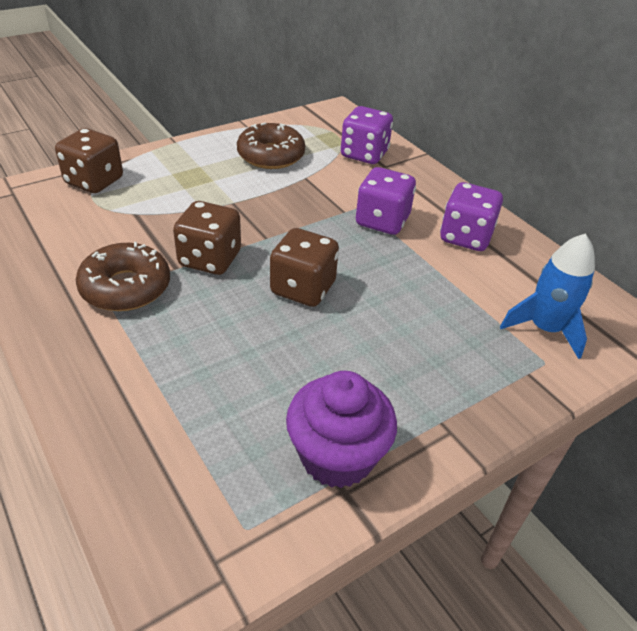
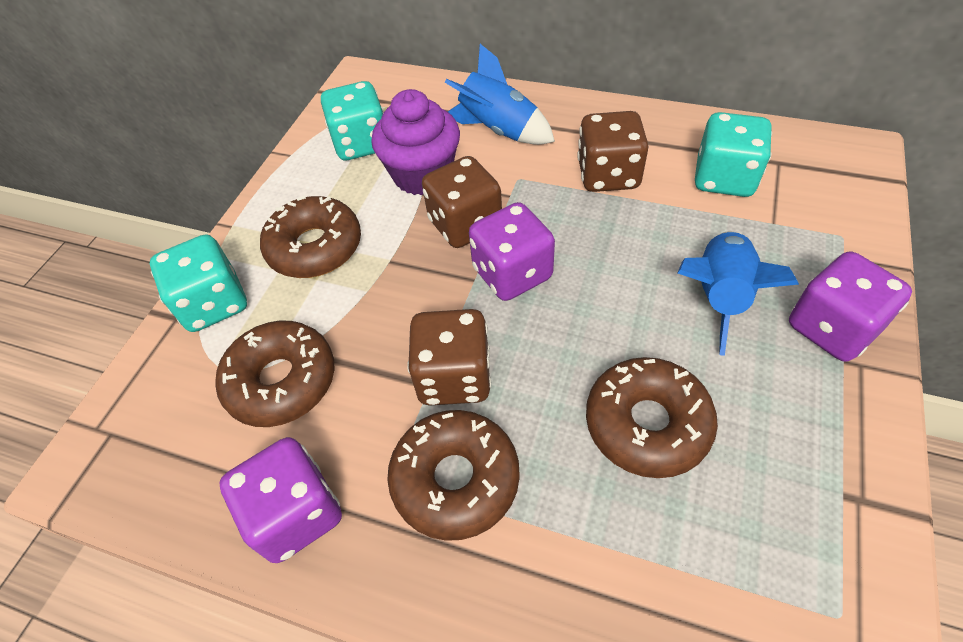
blue rocket: [500,233,595,359] = 1 -> [445,44,555,145] [678,231,799,356] = 2
brown donut: [76,242,170,311] [237,122,305,169] = 2 -> [215,321,335,427] [260,196,361,278] [387,410,520,541] [586,357,718,478] = 4
turquoise dice: none = 0 -> [150,234,247,332] [321,81,384,160] [695,112,772,197] = 3

